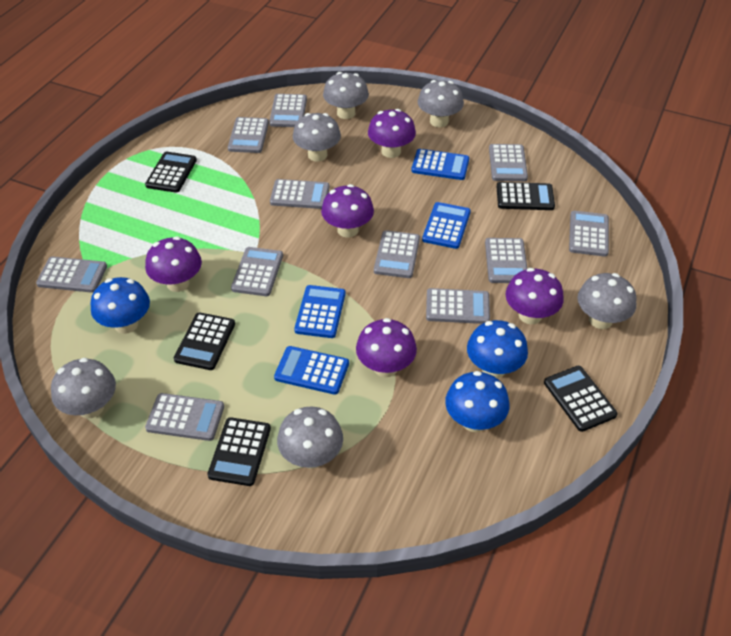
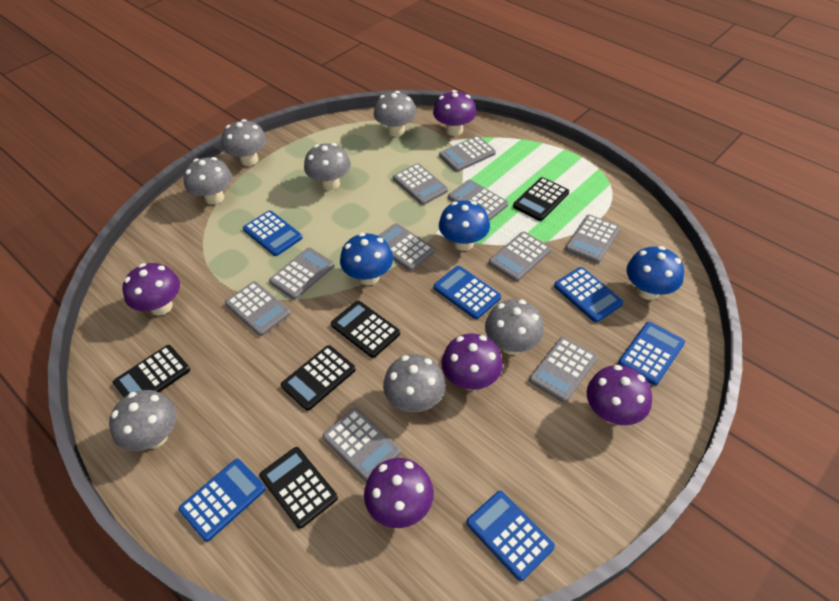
blue calculator: [274,346,349,395] [294,285,346,338] [411,149,469,180] [422,202,471,249] = 4 -> [179,459,266,542] [243,210,303,256] [434,266,501,319] [467,491,555,581] [554,267,623,322] [618,322,685,385] = 6
grey calculator: [36,257,107,293] [145,393,224,441] [228,117,269,153] [231,247,283,296] [269,94,307,127] [270,179,329,209] [374,230,420,278] [426,288,490,324] [485,238,527,283] [489,144,528,181] [569,211,609,257] = 11 -> [225,281,291,336] [269,248,334,299] [323,408,401,482] [378,223,435,271] [393,163,448,205] [439,136,496,172] [448,180,508,221] [489,231,551,281] [529,337,598,402] [565,215,620,263] = 10
grey mushroom: [51,358,116,419] [277,406,343,469] [293,113,341,162] [323,72,369,119] [418,80,464,127] [577,273,637,329] = 6 -> [109,390,177,451] [183,157,232,205] [221,119,267,166] [304,143,351,190] [373,91,417,137] [383,354,445,412] [485,299,544,355] = 7

